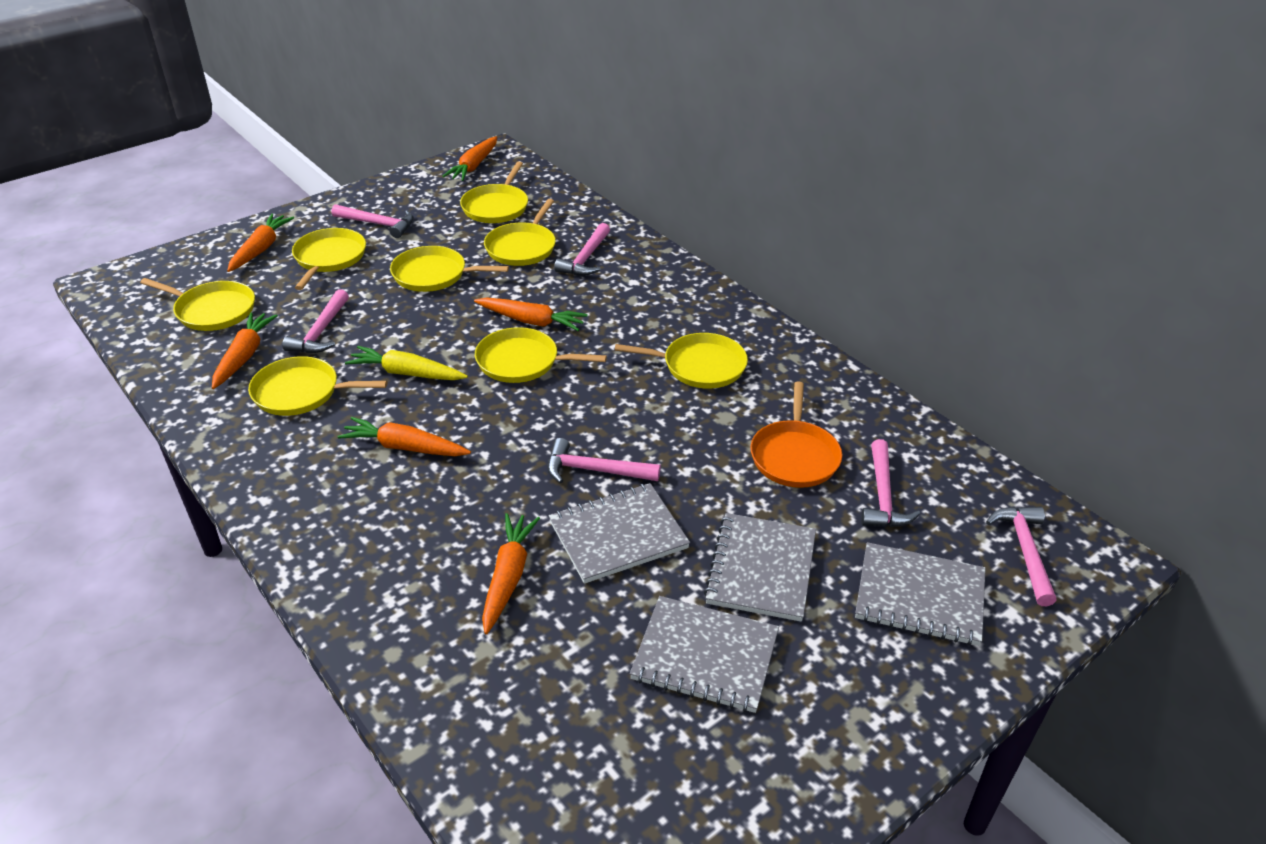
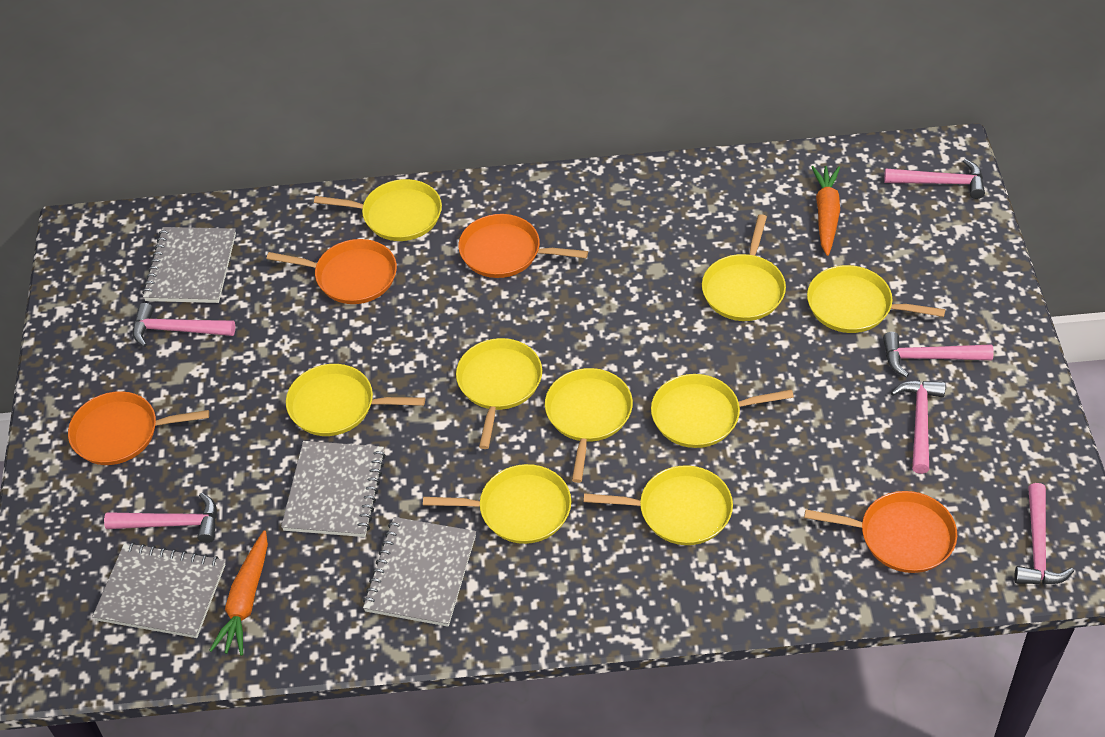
orange carrot: [212,312,278,389] [227,214,294,272] [337,417,471,456] [443,136,497,181] [474,297,588,331] [482,513,540,634] = 6 -> [209,531,268,656] [811,166,840,256] = 2
orange pan: [750,382,842,488] = 1 -> [68,391,209,465] [267,239,397,304] [458,214,588,278] [804,491,957,573] = 4
yellow carrot: [345,346,468,380] = 1 -> none = 0
yellow pan: [140,278,255,331] [248,356,387,416] [292,228,366,290] [390,246,509,292] [460,161,528,223] [475,327,607,383] [484,199,556,266] [615,333,748,389] = 8 -> [286,364,425,436] [314,179,442,241] [423,464,571,544] [456,338,542,449] [545,368,633,483] [584,465,733,545] [651,374,794,448] [702,214,786,321] [807,265,945,333] = 9

